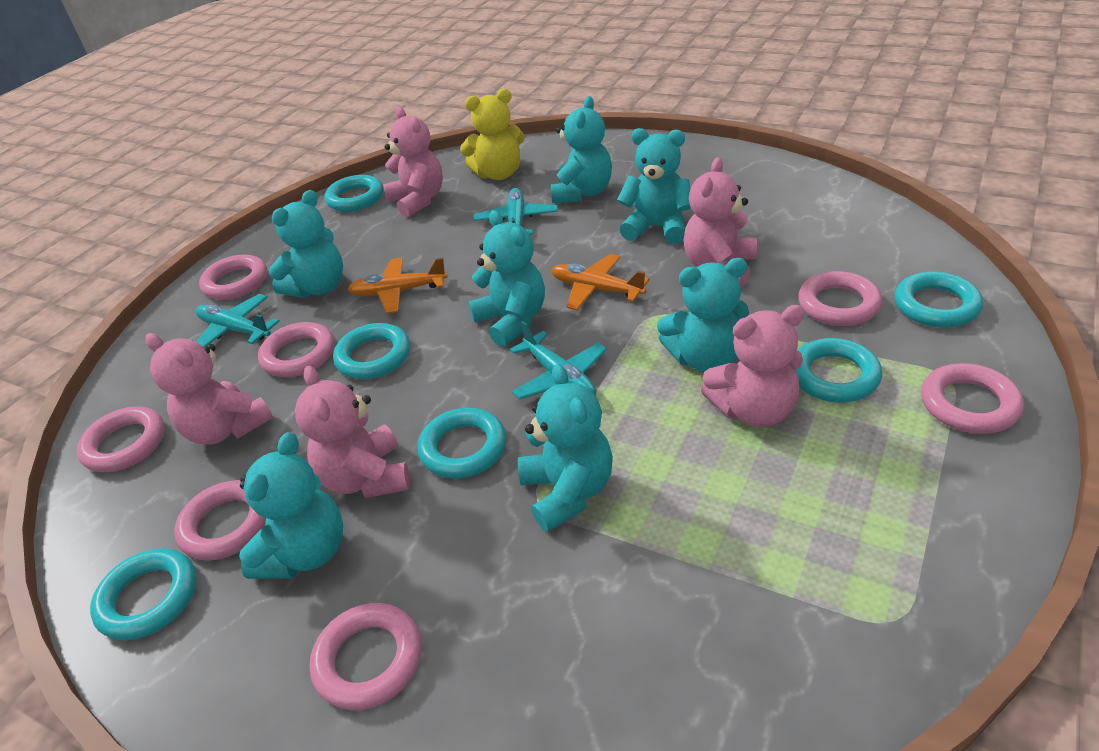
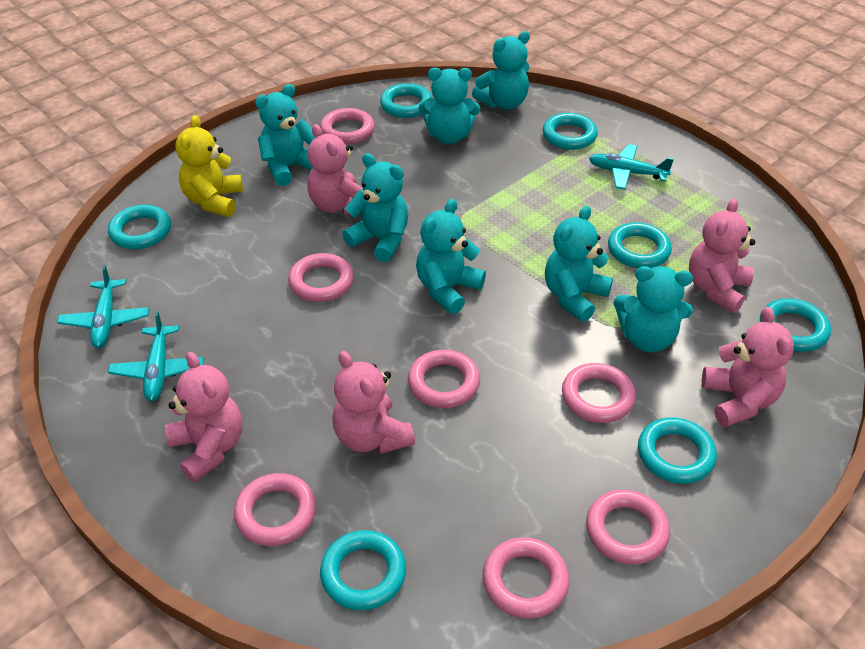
orange plane: [348,258,448,313] [551,254,650,310] = 2 -> none = 0
turquoise ring: [90,548,196,640] [324,175,384,212] [333,323,410,379] [417,408,506,478] [795,338,882,402] [895,271,983,328] = 6 -> [108,205,171,249] [320,530,406,610] [380,83,432,118] [543,113,598,150] [608,222,672,268] [638,417,717,484] [760,298,831,352] = 7

